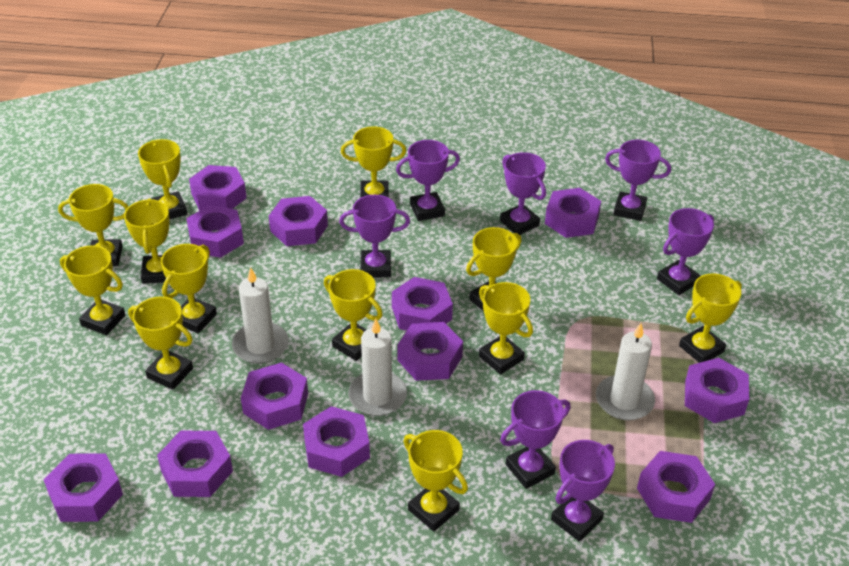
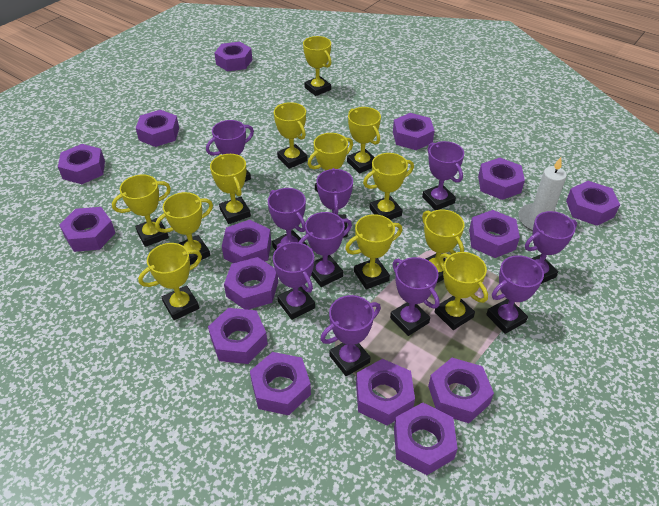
purple nut: [43,453,123,522] [157,431,233,497] [186,205,244,258] [189,165,247,211] [241,363,308,430] [269,196,328,246] [303,406,370,477] [392,277,453,331] [397,322,463,381] [545,188,601,238] [637,451,715,523] [685,358,749,423] = 12 -> [58,144,105,184] [59,207,115,252] [136,110,179,147] [208,308,268,364] [214,42,252,72] [222,220,271,263] [224,257,278,310] [250,352,311,415] [356,359,415,425] [393,113,435,150] [394,402,458,475] [428,358,494,423] [469,210,520,258] [478,158,525,200] [566,181,620,226] = 15
purple trophy: [339,195,410,277] [396,140,460,221] [500,152,546,235] [500,390,571,489] [551,440,615,542] [605,140,671,221] [657,208,714,295] = 7 -> [206,120,254,182] [268,188,307,250] [273,242,315,320] [298,212,352,287] [316,168,353,237] [320,295,381,376] [390,257,440,336] [422,141,464,210] [486,255,545,334] [525,211,577,284] = 10
white candle: [232,267,289,364] [348,318,407,416] [596,323,655,420] = 3 -> [518,157,567,231] = 1

